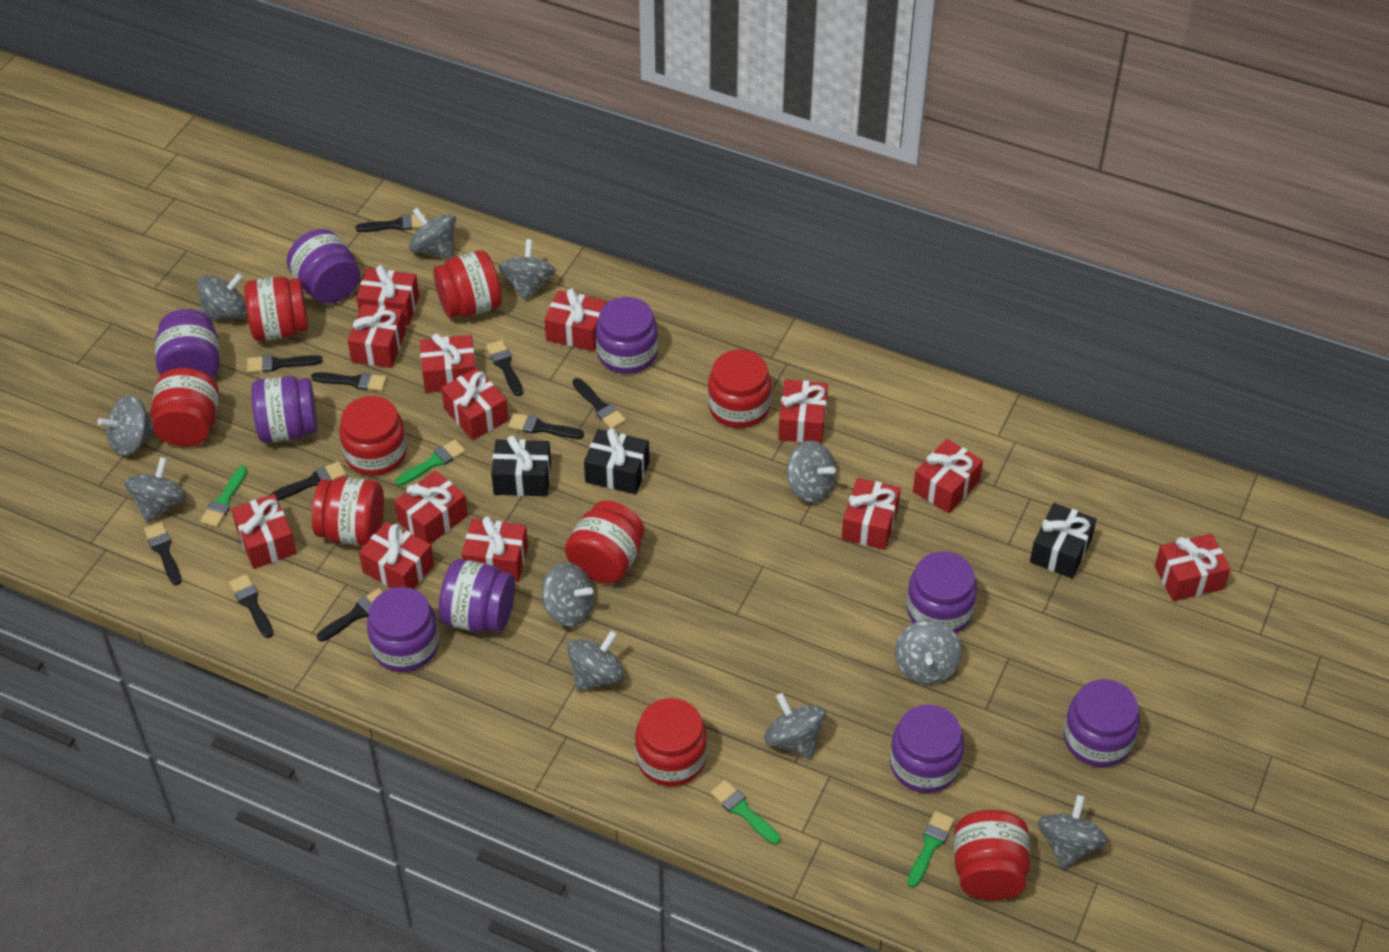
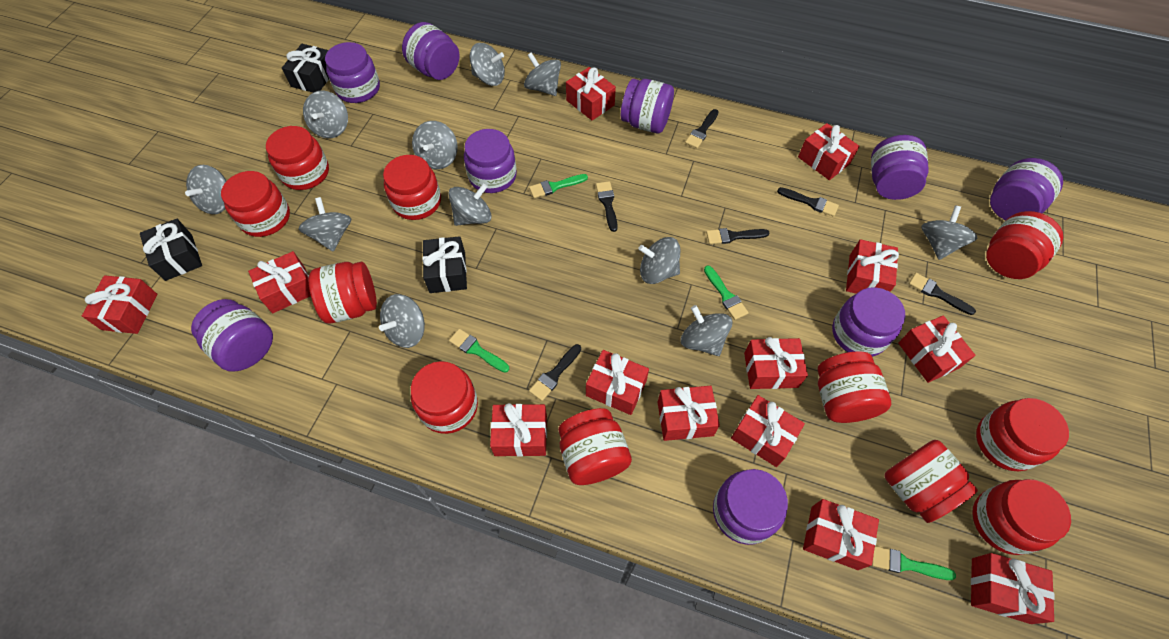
black brush: [144,522,182,585] [229,574,273,638] [247,355,323,373] [271,461,346,501] [311,372,387,391] [317,588,383,642] [355,214,426,232] [486,340,523,396] [508,413,584,439] [573,378,626,428] = 10 -> [529,344,581,401] [596,181,618,232] [685,109,719,148] [706,228,769,244] [777,187,839,217] [909,273,976,315] = 6
red jar: [151,368,219,447] [244,276,308,341] [312,477,384,545] [339,396,407,476] [433,250,502,318] [565,501,645,584] [635,698,707,786] [708,350,771,428] [954,810,1030,900] = 9 -> [221,171,290,237] [266,126,329,190] [309,262,377,324] [383,155,441,220] [411,361,478,434] [558,408,632,485] [818,352,891,423] [884,440,978,523] [972,479,1071,555] [976,398,1069,471] [986,211,1063,279] = 11

